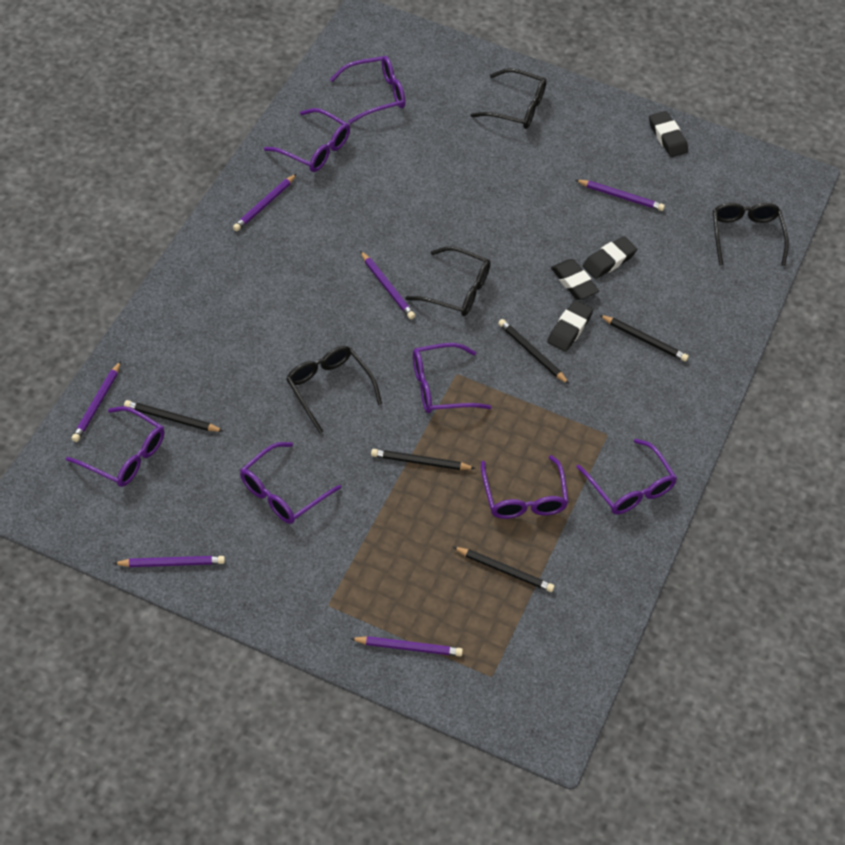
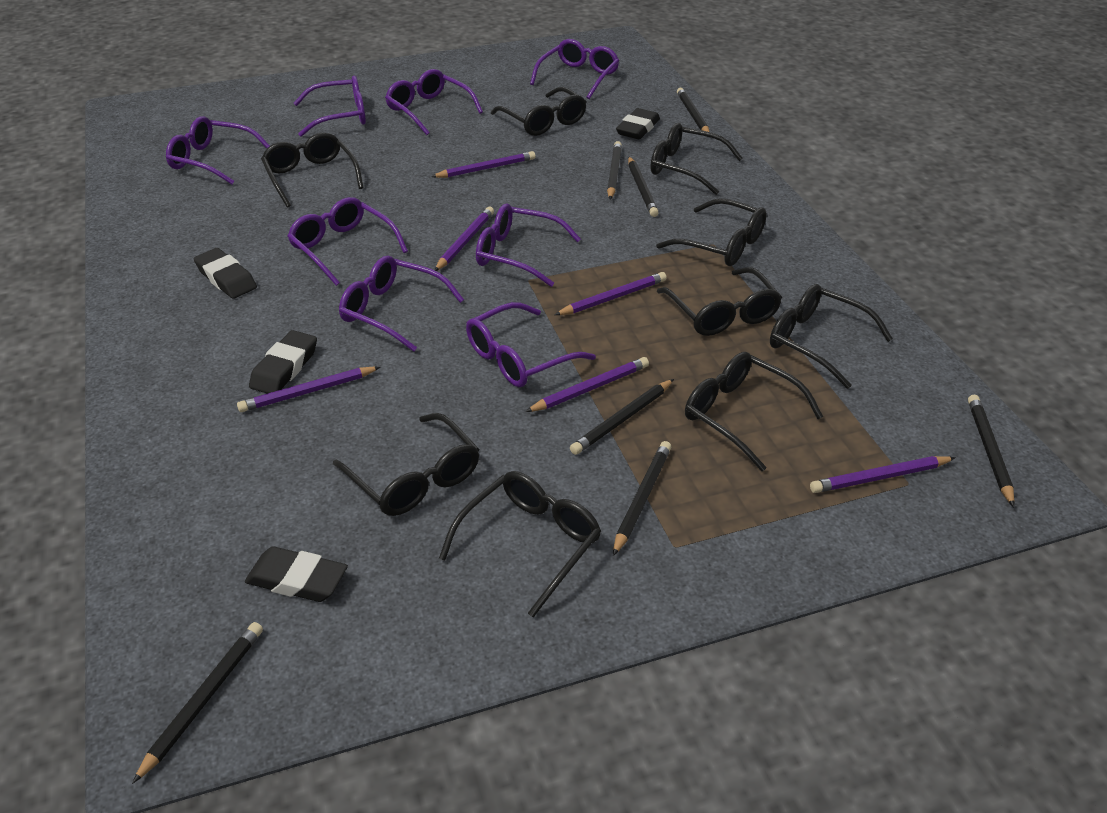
black glasses: [286,346,382,433] [405,246,491,316] [471,68,547,129] [713,202,789,266] = 4 -> [261,132,364,207] [333,413,479,516] [439,471,601,618] [491,87,586,136] [651,123,743,195] [656,198,767,266] [657,267,782,336] [685,352,823,472] [770,284,893,389] = 9
black pencil: [124,400,223,432] [371,449,476,470] [453,547,555,592] [498,319,569,384] [600,315,689,362] = 5 -> [132,622,263,784] [570,379,674,455] [607,141,622,200] [613,441,671,556] [628,157,659,217] [677,88,709,132] [968,395,1015,507] = 7
purple glasses: [66,406,165,487] [240,442,341,524] [264,108,350,172] [330,56,405,124] [413,343,491,413] [481,455,569,519] [576,439,677,514] = 7 -> [166,116,270,185] [287,197,408,286] [294,76,366,137] [339,256,464,352] [385,69,483,135] [466,302,596,387] [476,204,581,287] [530,39,619,99] = 8

